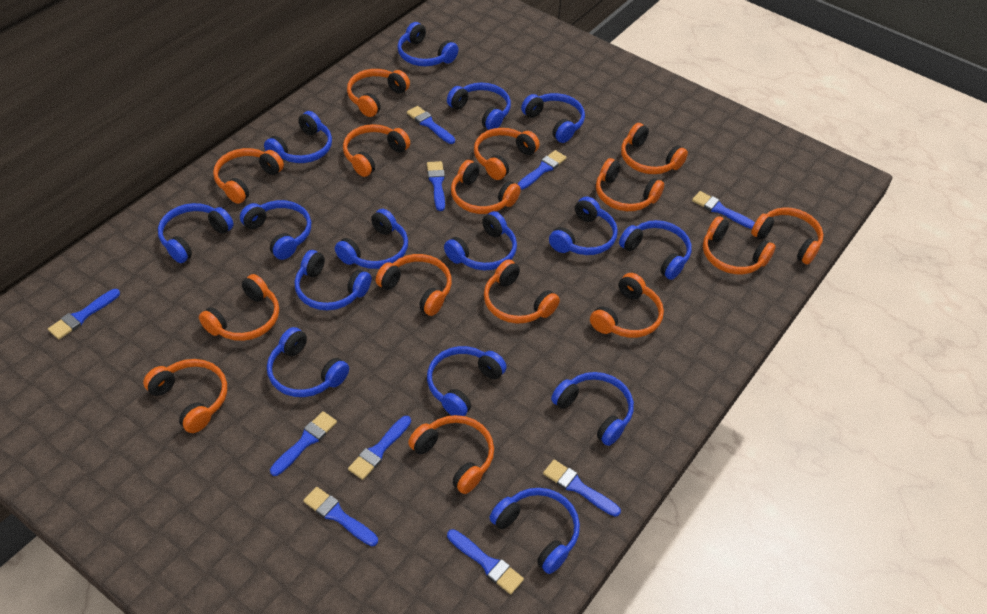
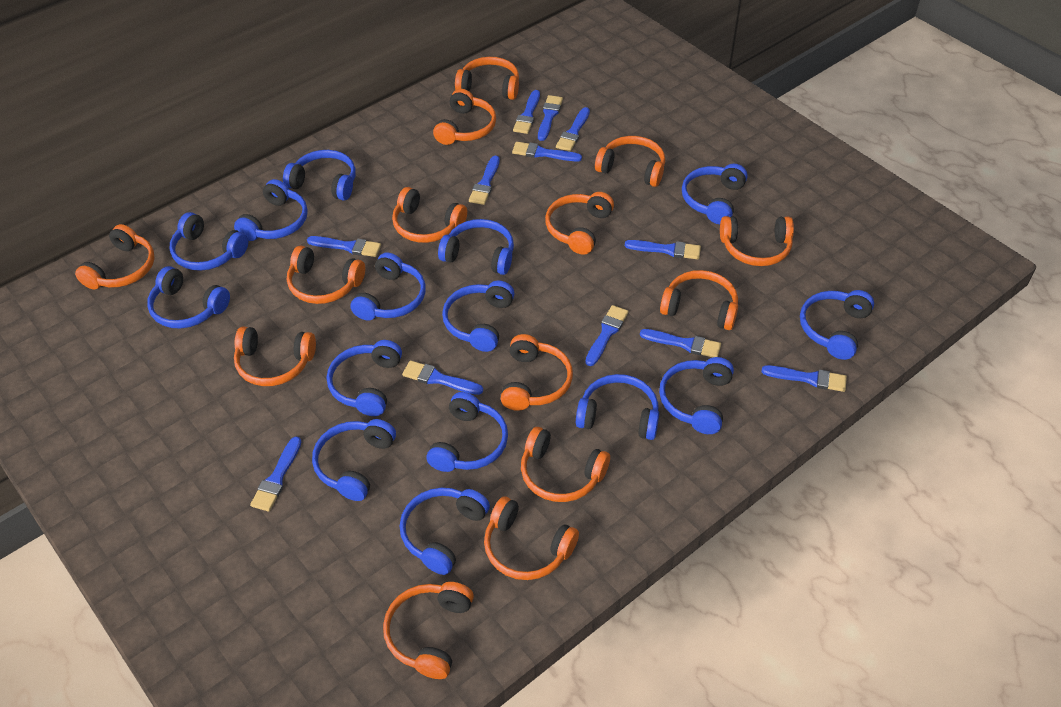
blue brush: [48,289,120,339] [270,411,337,476] [303,487,378,546] [348,416,411,480] [407,106,455,144] [427,161,445,211] [447,529,524,594] [518,150,567,190] [543,460,621,517] [692,191,755,229] = 10 -> [250,437,301,511] [307,236,381,257] [402,361,483,395] [469,156,500,205] [512,142,582,161] [513,90,540,134] [538,95,563,141] [556,107,590,152] [585,305,629,366] [625,240,701,259] [640,329,721,357] [761,365,847,392] = 12
orange headphones: [143,359,227,433] [199,274,279,341] [213,148,284,204] [343,124,410,177] [347,69,410,117] [376,254,452,316] [408,415,494,494] [451,160,521,214] [474,128,540,180] [484,260,560,324] [590,273,664,338] [596,158,664,211] [621,123,688,174] [703,216,776,274] [751,207,823,264] = 15 -> [75,224,155,289] [234,326,316,386] [287,246,365,304] [383,582,474,679] [392,187,467,243] [433,89,496,145] [455,57,519,100] [484,497,579,580] [501,334,573,411] [521,427,610,502] [545,192,614,255] [595,136,665,187] [660,270,738,330] [720,216,794,266] = 14

